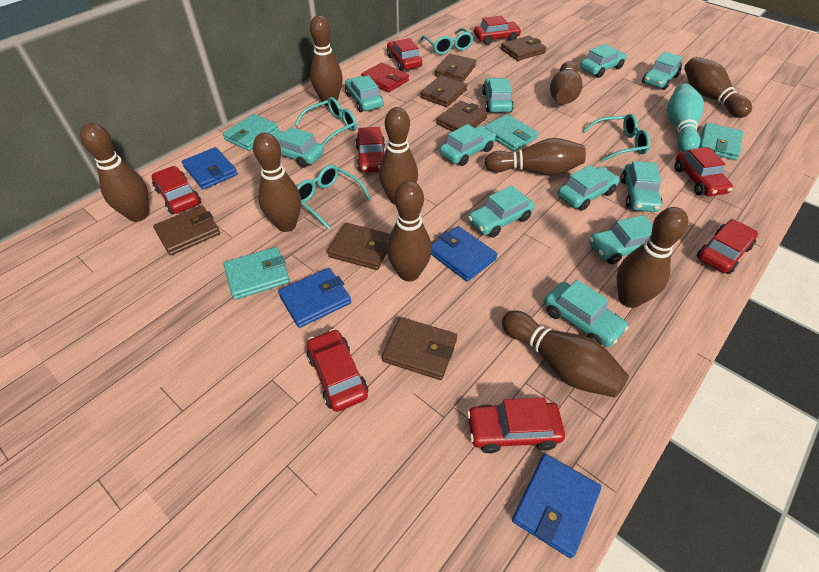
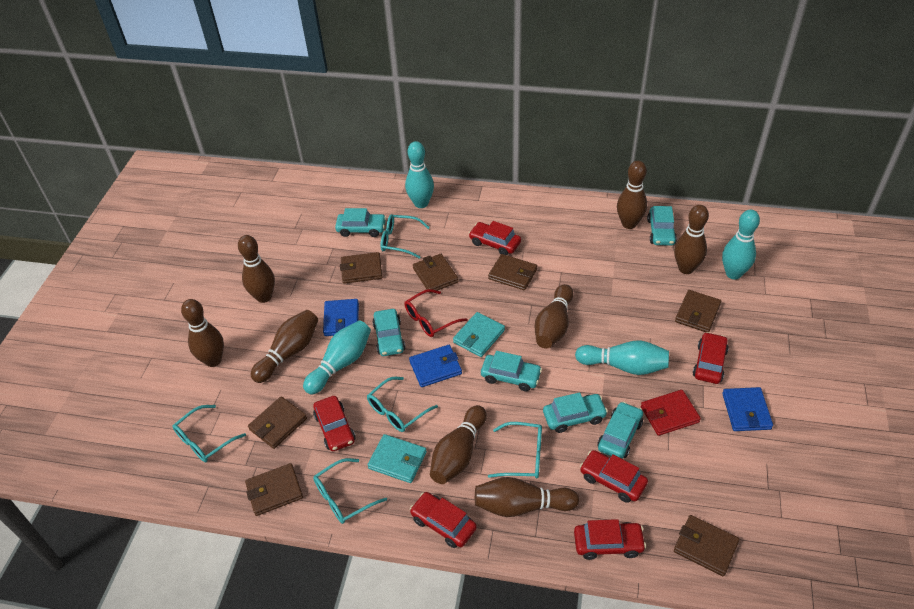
blue wallet: [182,147,238,190] [278,268,351,328] [431,226,497,282] [512,454,601,558] = 4 -> [323,299,359,336] [409,345,462,387] [722,387,773,431] = 3
brown bowling pin: [80,123,149,222] [253,133,301,232] [310,15,343,106] [379,107,418,205] [387,181,432,282] [484,138,586,175] [502,311,629,398] [550,61,583,104] [617,207,688,308] [684,57,752,118] = 10 -> [181,299,224,367] [238,235,275,303] [251,310,318,383] [430,405,487,484] [475,477,579,517] [534,284,574,348] [617,161,647,229] [674,205,709,274] = 8
red car: [151,166,201,214] [307,329,368,412] [355,127,385,173] [387,38,422,71] [467,398,565,453] [474,16,522,45] [675,147,733,196] [697,219,758,274] = 8 -> [313,396,355,451] [410,492,477,548] [469,221,521,255] [574,519,646,560] [580,450,648,503] [693,332,729,384] = 6
red glasses: none = 0 -> [405,289,468,337] = 1
turquoise bowling pin: [667,84,704,152] = 1 -> [303,320,371,395] [405,141,434,208] [575,340,669,375] [722,210,760,279] = 4
turquoise car: [272,127,324,168] [345,75,384,112] [440,124,496,166] [468,185,534,238] [482,78,514,112] [544,280,629,347] [558,165,620,211] [580,44,627,78] [589,215,653,264] [621,161,662,212] [642,52,683,90] = 11 -> [335,208,386,237] [372,309,405,356] [481,351,542,391] [543,392,608,433] [598,402,643,459] [647,206,677,246] = 6
turquoise glasses: [295,97,357,147] [297,165,372,229] [420,28,473,55] [583,114,650,162] = 4 -> [173,405,246,462] [313,458,387,524] [367,377,438,432] [381,214,430,259] [488,422,542,478] = 5
turquoise wallet: [223,114,279,151] [223,247,290,300] [484,114,538,151] [699,122,743,160] = 4 -> [368,434,427,483] [453,312,505,357] = 2

